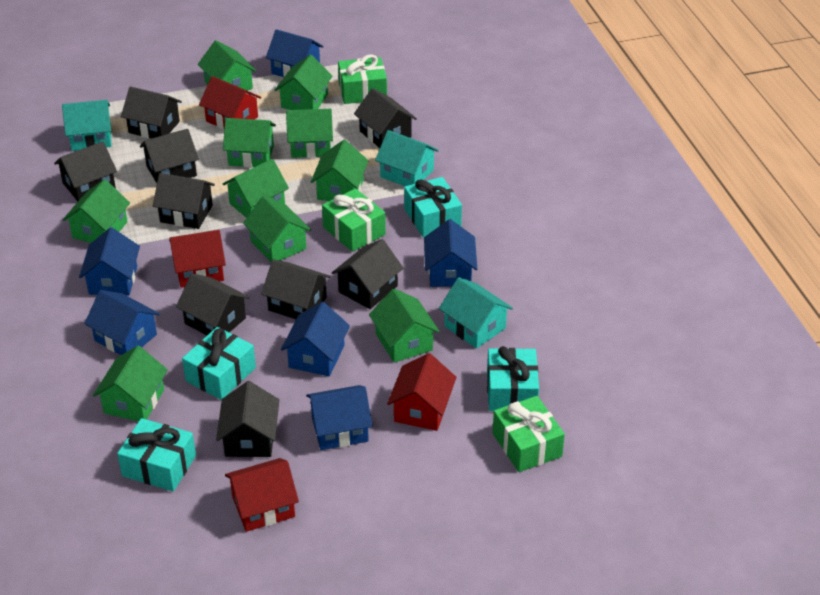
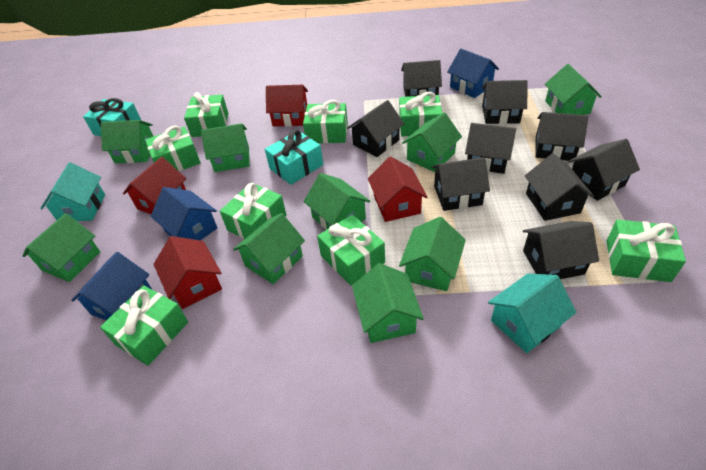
blue house: [79,227,140,296] [84,290,160,355] [266,29,324,77] [281,302,350,376] [306,385,372,450] [424,219,477,287] = 6 -> [71,252,152,320] [150,187,217,240] [447,49,499,98] = 3
green gift: [322,188,386,252] [338,54,387,104] [493,396,565,472] = 3 -> [100,285,188,366] [145,126,201,171] [184,92,229,137] [220,183,286,239] [303,100,348,143] [317,215,385,285] [399,92,442,136] [606,220,686,282] = 8
green house: [63,179,130,243] [93,346,168,422] [198,40,256,91] [223,118,276,168] [223,159,289,218] [243,196,311,262] [275,54,332,110] [286,109,333,158] [311,140,369,201] [369,288,440,363] = 10 -> [23,213,100,282] [101,120,154,163] [201,123,250,172] [233,213,305,284] [304,173,370,230] [352,263,424,343] [399,217,466,291] [402,113,462,172] [545,64,602,115] = 9
turquoise gift: [117,418,196,491] [182,327,256,400] [404,177,462,237] [487,346,539,411] = 4 -> [83,98,141,136] [265,129,323,185] = 2
turquoise house: [62,100,111,151] [375,130,439,186] [439,277,513,349] = 3 -> [40,162,105,221] [488,274,576,353] = 2

